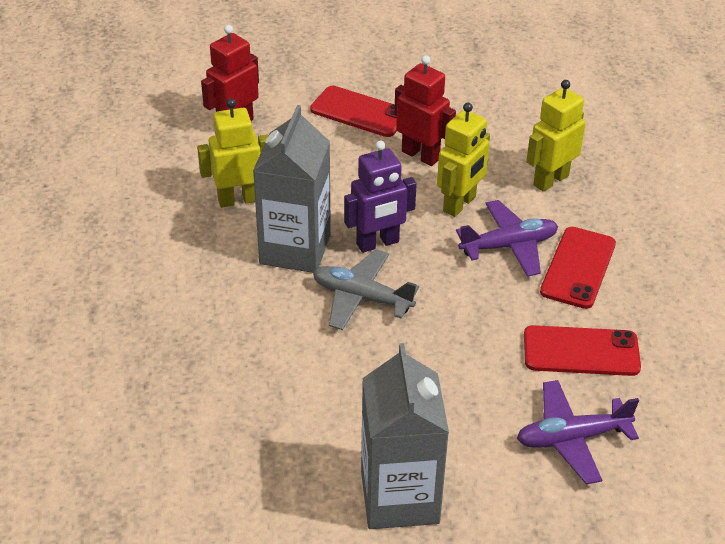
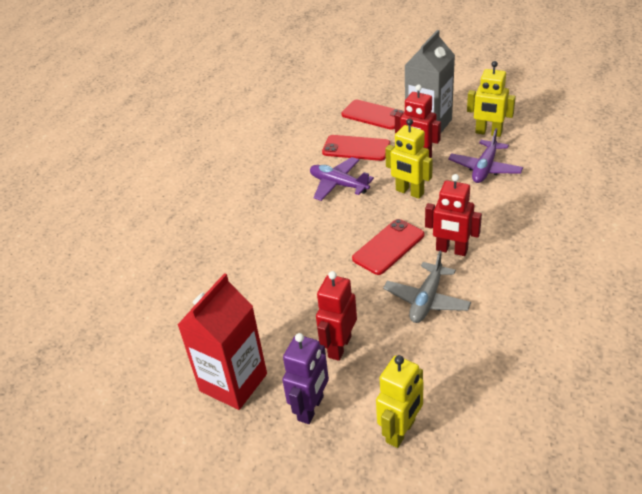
grey carton: [253,105,331,273] [361,343,449,529] = 2 -> [404,30,455,133] = 1
red carton: none = 0 -> [178,273,267,410] = 1
red robot: [201,25,259,121] [394,55,456,166] = 2 -> [316,271,357,361] [395,84,441,158] [425,174,482,256] = 3

